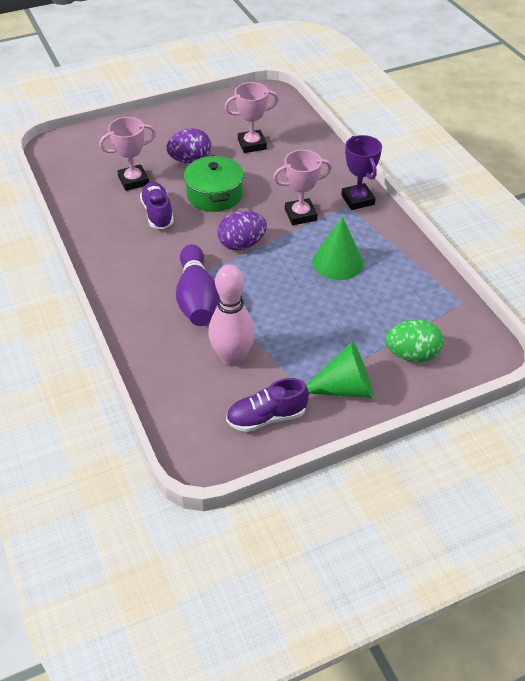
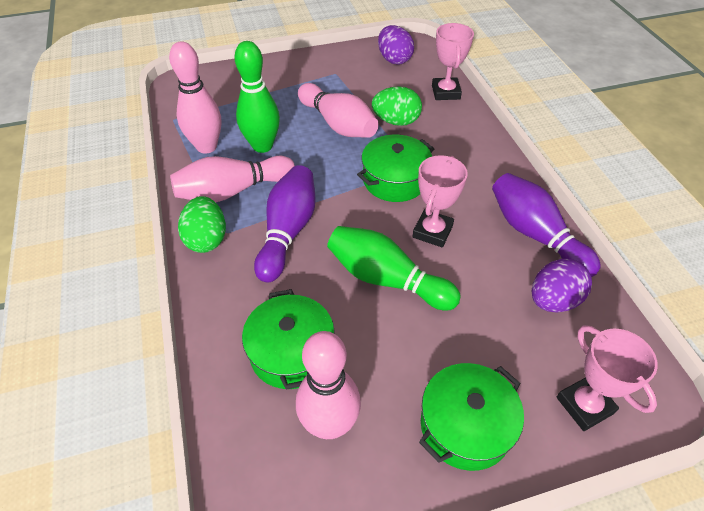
green bowling pin: none = 0 -> [234,41,280,153] [327,226,461,310] = 2
green cone: [306,342,373,398] [313,217,363,280] = 2 -> none = 0
green egg: [385,319,443,362] = 1 -> [178,196,226,253] [372,86,422,126] = 2
green pot: [184,155,244,212] = 1 -> [242,289,335,390] [357,135,434,202] [419,363,524,471] = 3
pink bowling pin: [208,264,255,366] = 1 -> [169,41,221,154] [170,156,295,202] [296,331,361,439] [298,83,379,138] = 4
purple bowling pin: [176,244,219,326] = 1 -> [254,165,316,282] [492,173,601,277] = 2
purple shoe: [140,182,174,229] [226,378,309,432] = 2 -> none = 0
purple trophy: [341,135,382,210] = 1 -> none = 0

